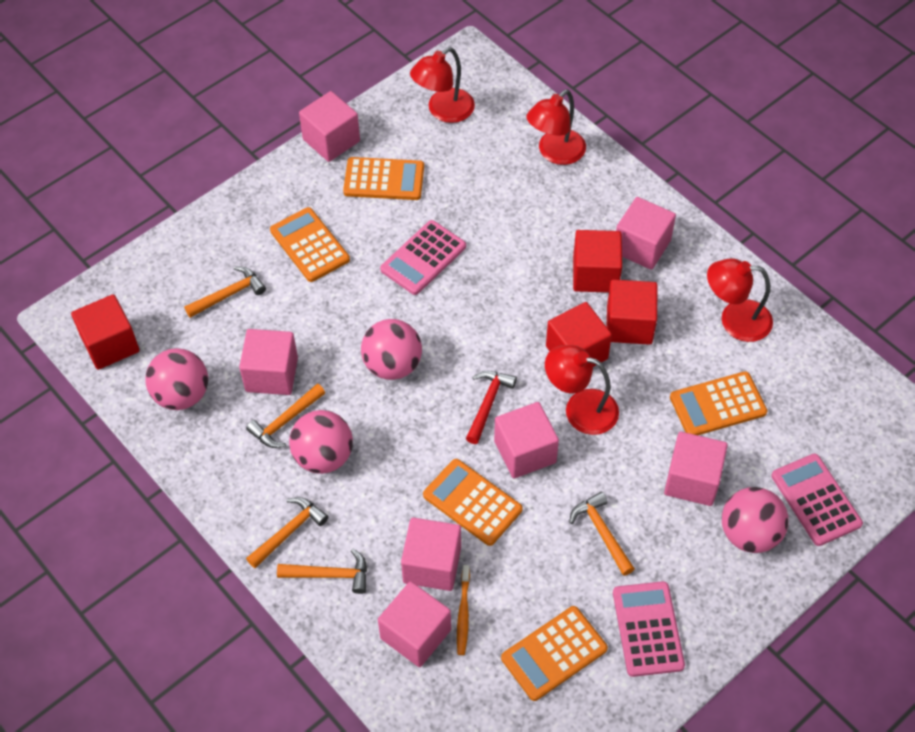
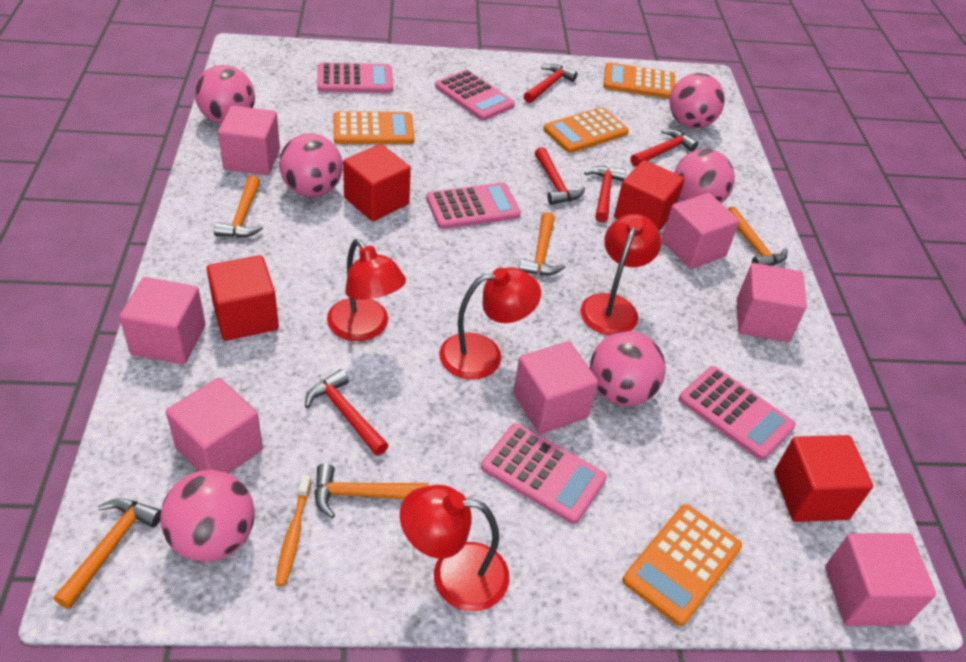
orange calculator: [270,207,350,282] [343,157,424,200] [423,459,523,546] [501,606,608,701] [670,371,768,435] = 5 -> [333,111,414,144] [543,107,629,153] [603,62,675,99] [622,504,742,626] = 4
pink ball: [145,348,208,410] [289,410,353,474] [361,319,422,380] [722,487,789,553] = 4 -> [160,470,255,562] [195,65,255,124] [279,133,343,197] [590,331,666,406] [670,73,725,129] [674,149,735,203] = 6
pink calculator: [380,220,466,295] [613,581,685,677] [771,454,863,546] = 3 -> [317,63,393,93] [426,182,521,229] [435,70,515,120] [481,423,607,524] [679,366,796,460] = 5
red hammer: [466,371,517,444] = 1 -> [305,369,389,456] [524,64,578,103] [535,147,585,205] [584,166,626,223] [630,129,698,166] = 5

